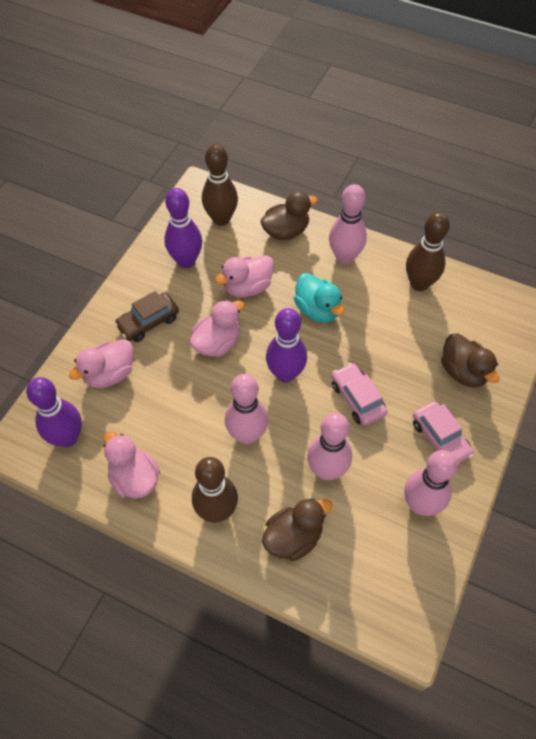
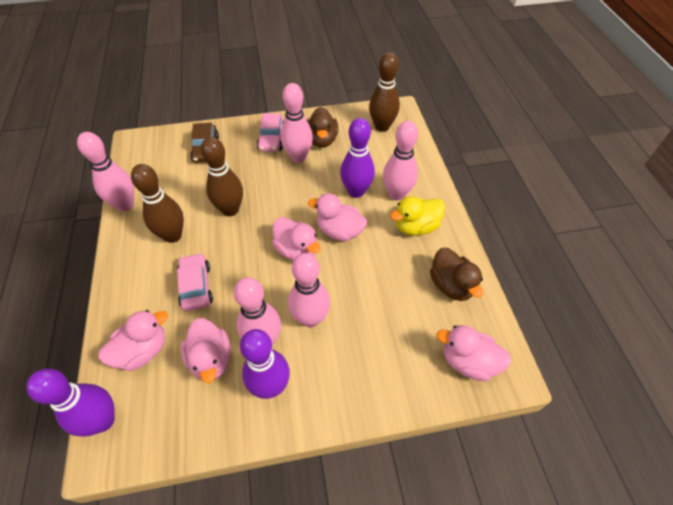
brown duck: [260,191,318,240] [262,498,332,561] [441,333,499,388] = 3 -> [307,107,338,147] [430,248,483,301] = 2
pink bowling pin: [225,374,268,444] [307,413,352,480] [329,184,367,264] [404,450,458,516] = 4 -> [77,132,134,211] [234,277,281,345] [281,83,313,163] [288,253,330,327] [383,121,418,201] = 5
pink duck: [69,339,133,388] [104,431,160,499] [190,300,244,357] [215,255,274,297] = 4 -> [98,310,168,371] [181,318,231,383] [272,217,320,261] [308,193,367,241] [436,325,511,381] = 5
turquoise duck: [294,273,344,323] = 1 -> none = 0
yellow duck: none = 0 -> [390,196,445,236] = 1

